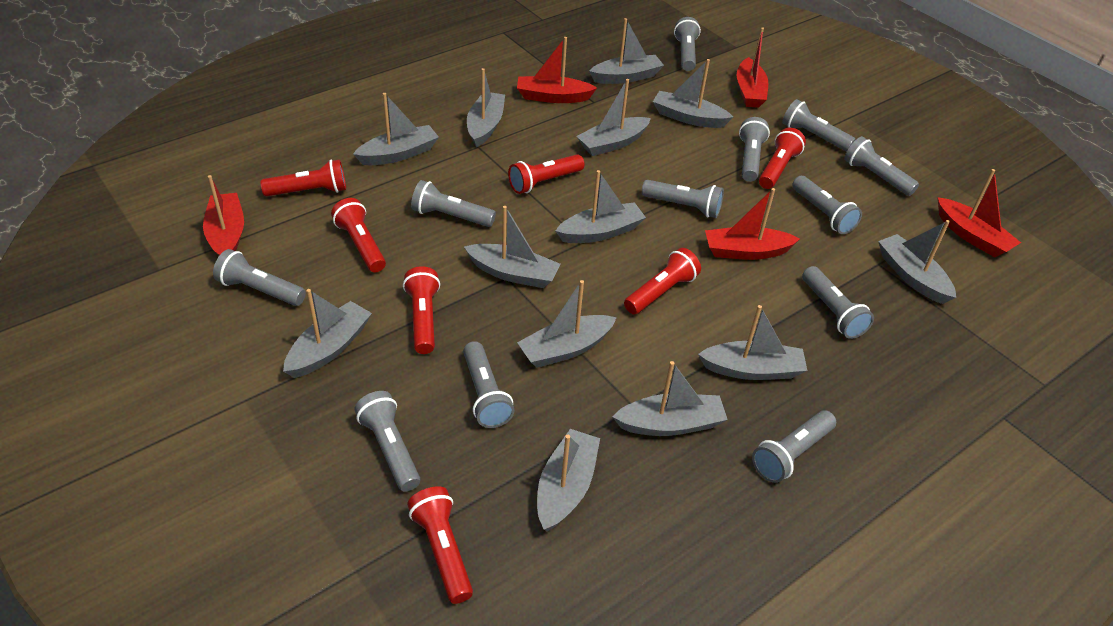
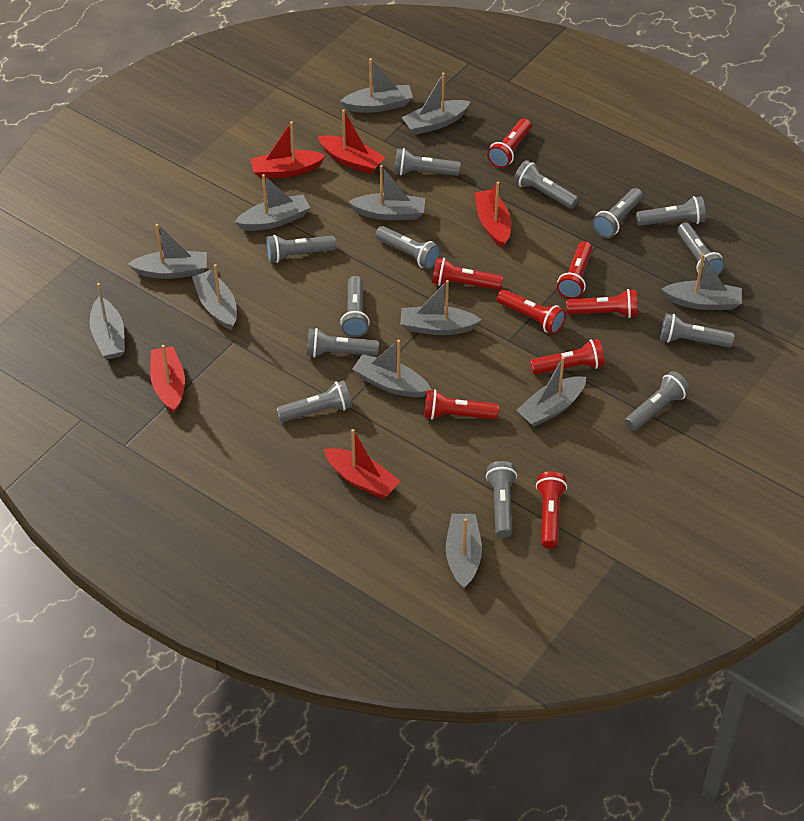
grey boat: [283,289,372,378] [353,93,439,165] [464,206,561,288] [467,68,505,148] [517,280,617,368] [537,429,600,532] [556,170,646,243] [576,79,651,156] [589,18,664,84] [612,361,728,436] [653,59,733,128] [698,305,808,380] [878,220,956,304] = 13 -> [90,283,125,359] [128,224,207,279] [192,264,237,330] [235,174,310,231] [340,58,413,113] [349,165,425,220] [352,340,431,397] [400,280,482,335] [401,72,471,135] [446,514,482,589] [517,357,586,427] [662,254,742,310] = 12
grey flashlight: [213,249,306,306] [354,391,420,492] [411,180,496,227] [463,341,515,428] [642,180,724,218] [674,17,701,71] [739,117,770,182] [752,410,836,483] [782,99,856,151] [792,176,862,234] [802,266,874,339] [844,136,919,196] = 12 -> [266,235,336,263] [276,380,352,422] [307,328,379,358] [340,276,370,337] [375,226,440,269] [394,148,461,176] [486,461,517,538] [514,160,579,209] [592,188,643,238] [625,371,690,431] [636,196,706,226] [660,313,734,348] [677,222,725,276] = 13
red flashlight: [260,160,346,196] [331,198,386,272] [403,266,440,354] [407,486,473,604] [508,154,585,194] [624,248,701,314] [759,128,806,189] = 7 -> [424,389,499,420] [432,257,503,290] [487,118,531,168] [497,289,566,334] [530,339,605,375] [536,472,567,549] [557,241,592,299] [566,289,637,318] = 8

